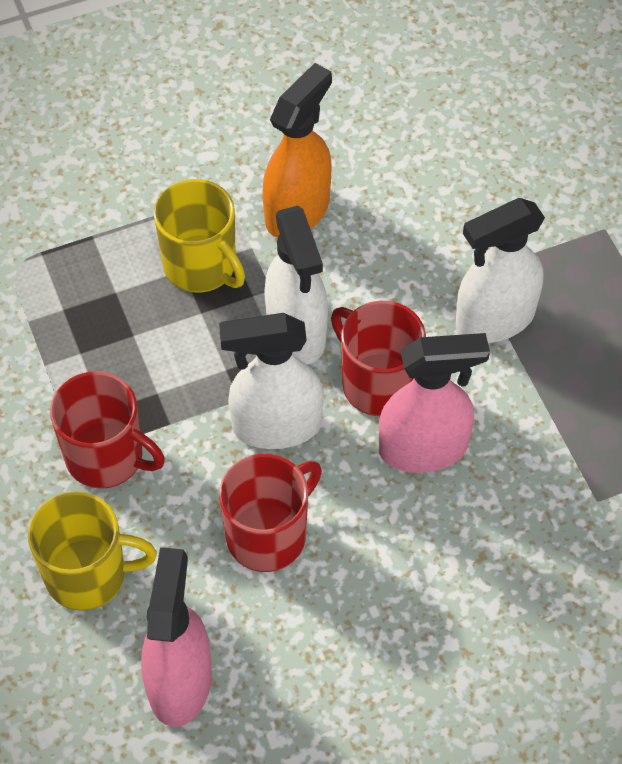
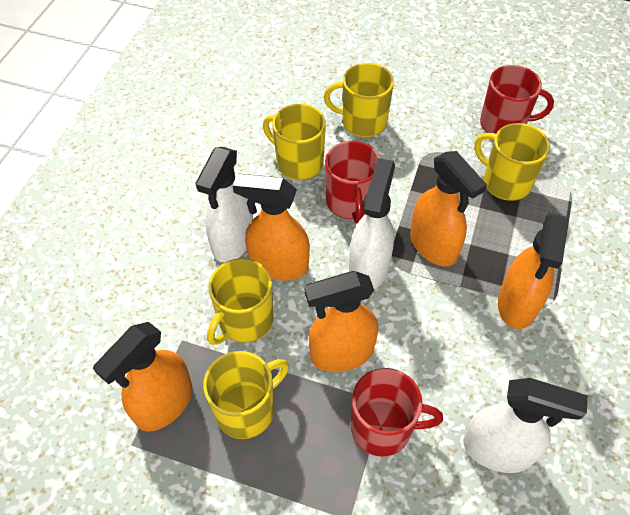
orange spray bottle: [262,63,332,238] = 1 -> [93,322,192,432] [233,174,310,280] [304,271,378,372] [410,151,487,267] [498,213,569,329] = 5
pink spray bottle: [141,547,212,727] [379,333,490,473] = 2 -> none = 0
yellow mug: [28,491,157,611] [154,179,245,293] = 2 -> [203,351,289,439] [207,258,274,345] [263,104,326,180] [324,63,394,137] [474,123,550,201] = 5

